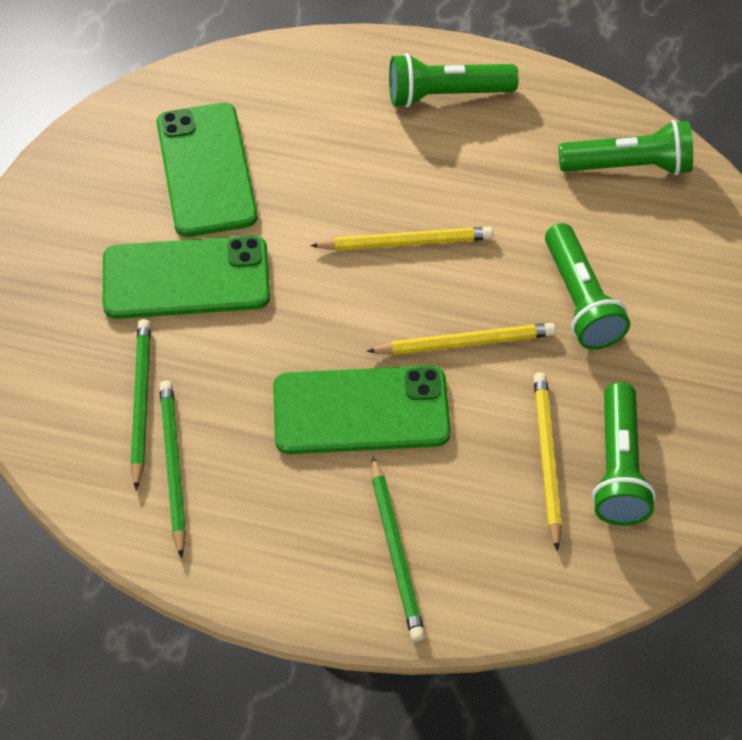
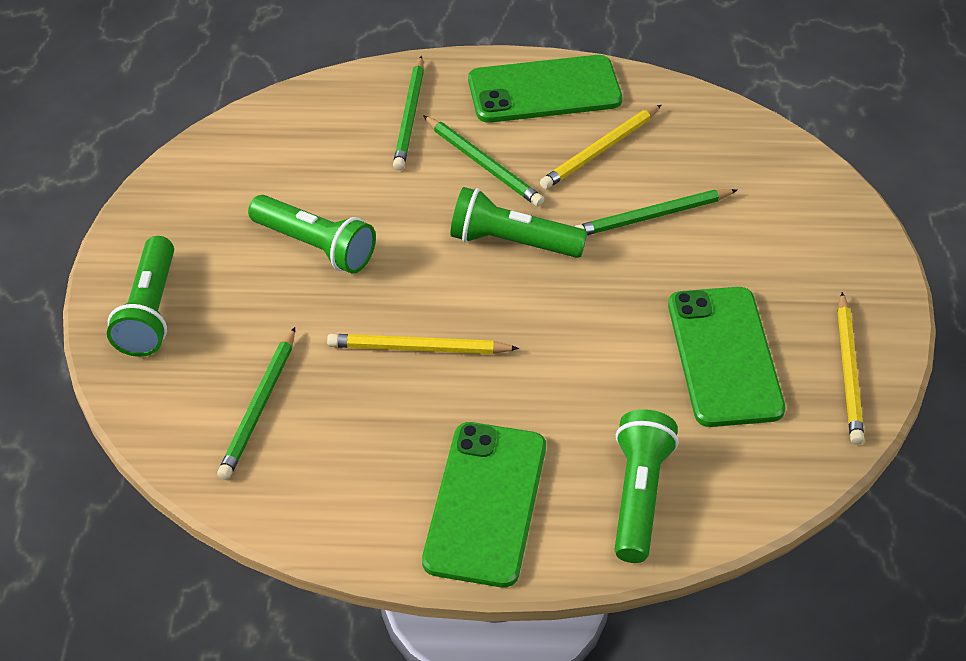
green pencil: [131,319,151,490] [159,381,186,559] [372,456,425,641] = 3 -> [217,327,295,480] [393,56,424,170] [423,115,544,207] [574,189,737,235] = 4

